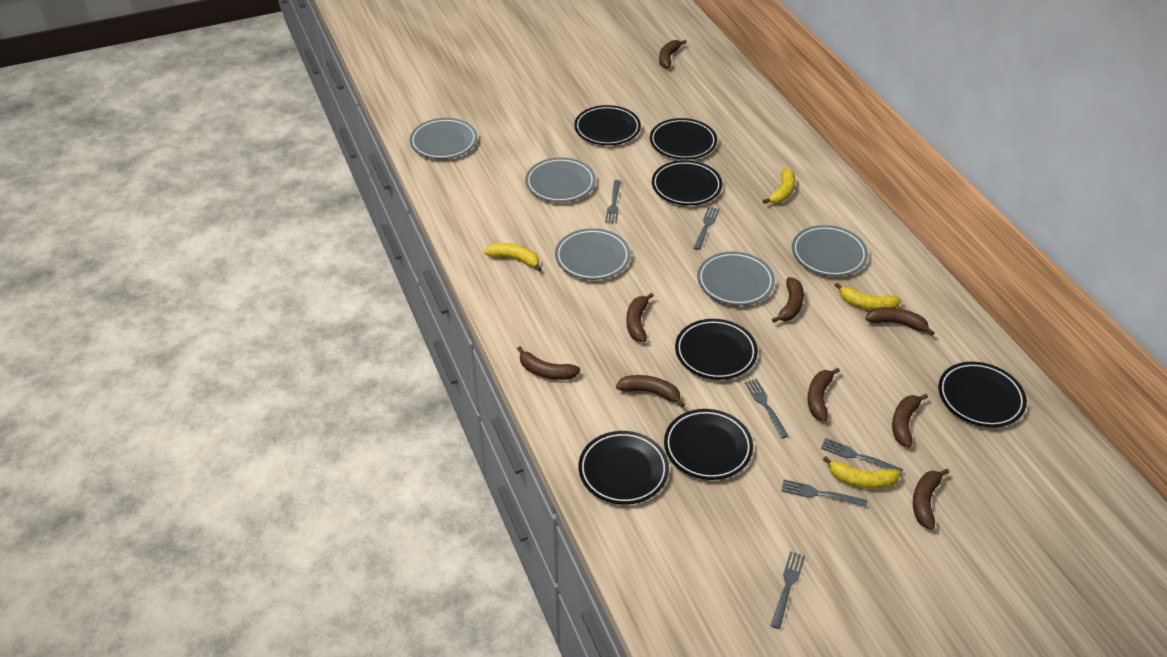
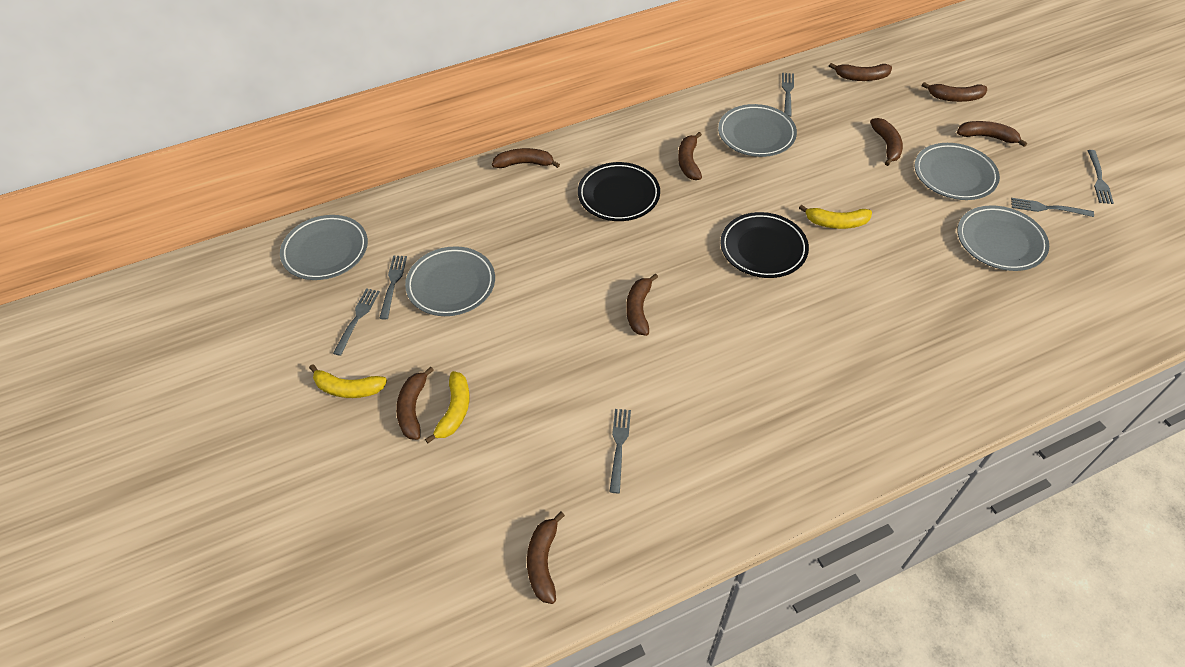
black plate: [574,105,641,145] [578,431,669,505] [650,118,717,160] [652,160,722,205] [664,409,753,480] [675,319,758,380] [938,362,1027,427] = 7 -> [578,162,660,221] [720,212,809,278] = 2
yellow banana: [484,243,542,271] [763,168,795,204] [823,456,901,489] [835,283,901,310] = 4 -> [309,364,387,398] [425,371,470,443] [799,205,872,229] = 3

